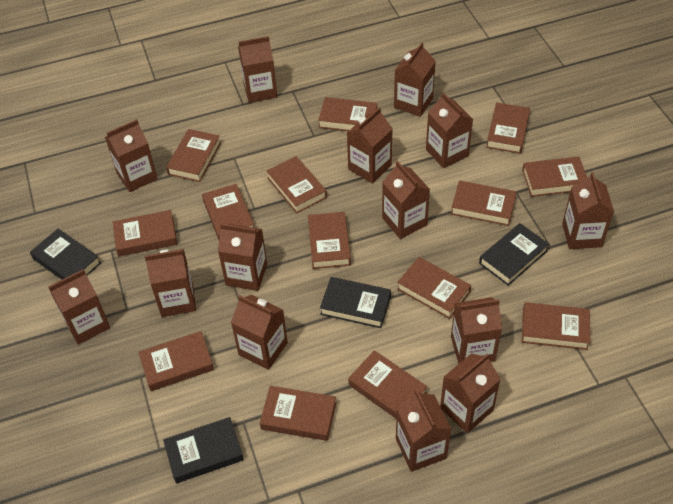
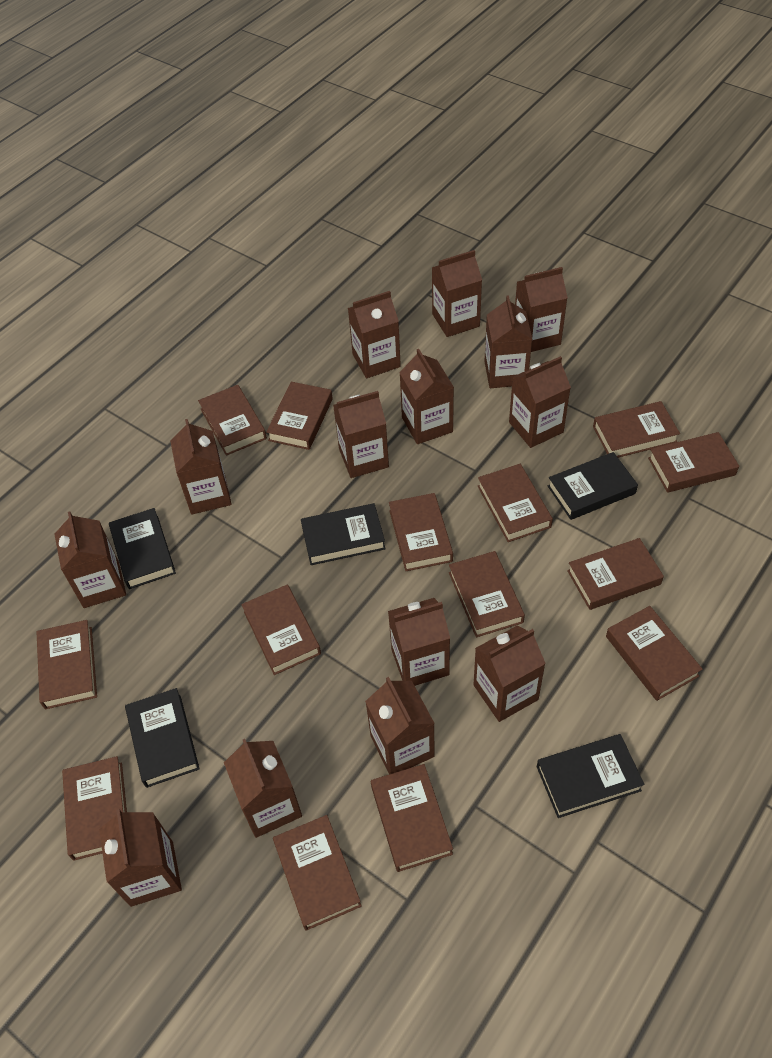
black book: [30,229,101,280] [163,417,244,483] [320,277,391,328] [479,223,549,286] = 4 -> [109,508,176,589] [125,688,200,788] [301,503,386,565] [537,734,644,818] [548,452,638,520] = 5

